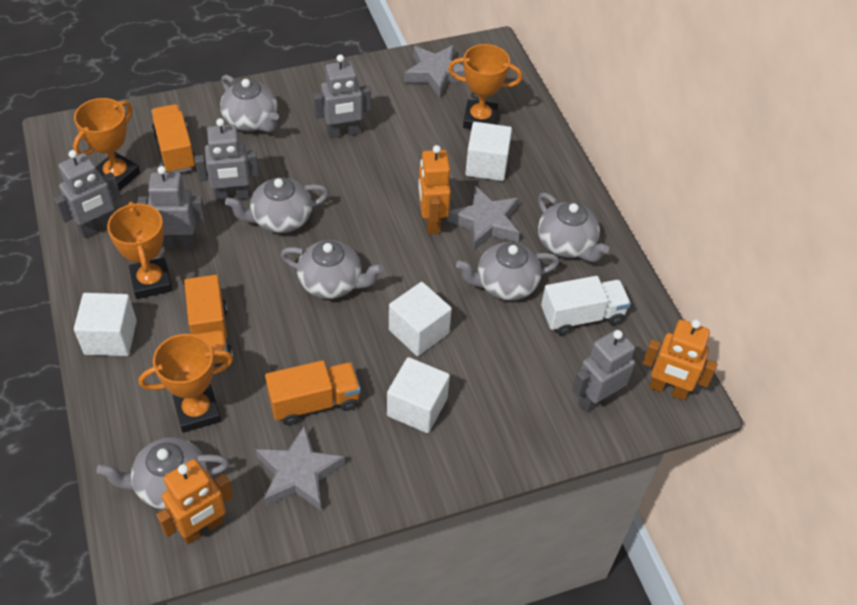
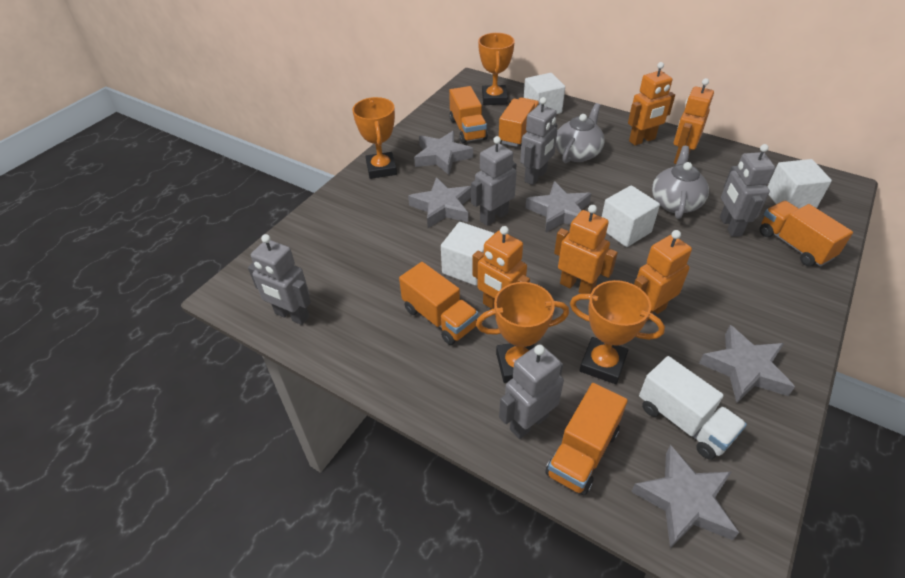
grey star: [256,425,345,511] [404,45,465,98] [447,185,520,251] = 3 -> [408,177,471,228] [414,131,473,175] [525,181,592,233] [631,445,739,548] [699,325,795,403] = 5
grey teapot: [96,437,229,509] [220,75,279,132] [225,177,329,233] [280,240,384,299] [456,242,559,301] [538,193,609,262] = 6 -> [556,103,605,163] [652,146,709,219] = 2
orange robot: [156,459,233,544] [418,145,451,234] [642,319,718,401] = 3 -> [472,226,530,309] [554,205,618,294] [628,62,675,145] [634,230,692,322] [674,78,714,164] = 5
orange truck: [151,104,196,173] [184,275,233,364] [265,360,361,425] = 3 -> [399,262,478,345] [449,86,488,144] [499,97,540,147] [545,383,628,495] [759,201,853,267] = 5

